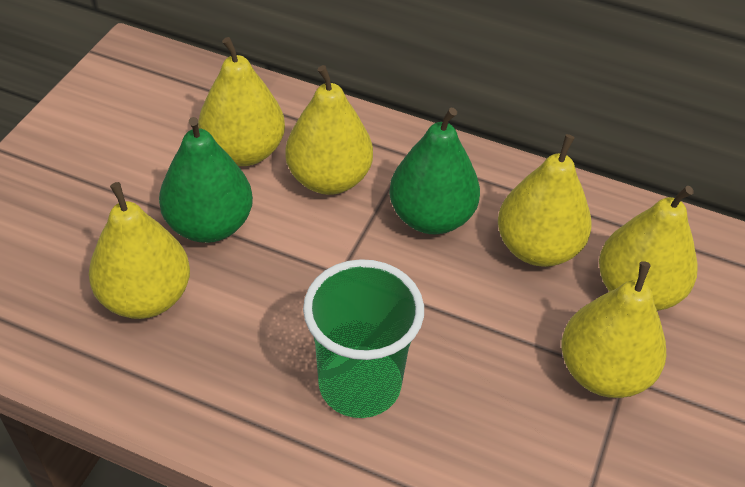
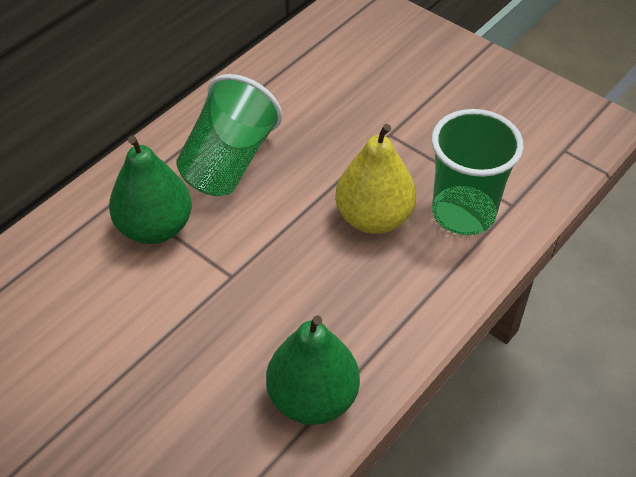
green cup: [303,259,424,418] = 1 -> [176,74,282,196] [431,109,524,235] = 2
yellow pear: [89,182,190,319] [198,37,285,166] [285,65,373,195] [498,134,592,267] [561,261,666,398] [599,186,697,311] = 6 -> [335,124,416,234] = 1

